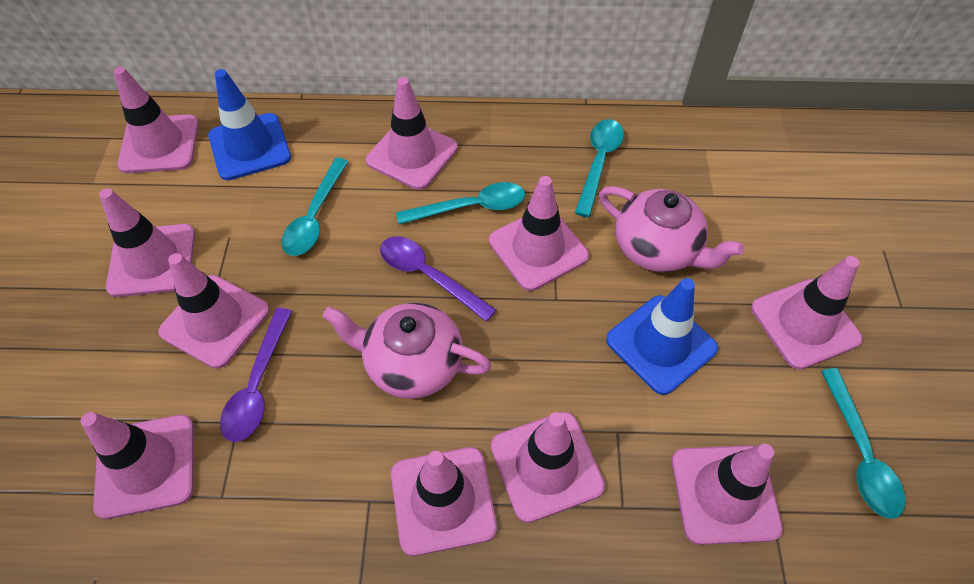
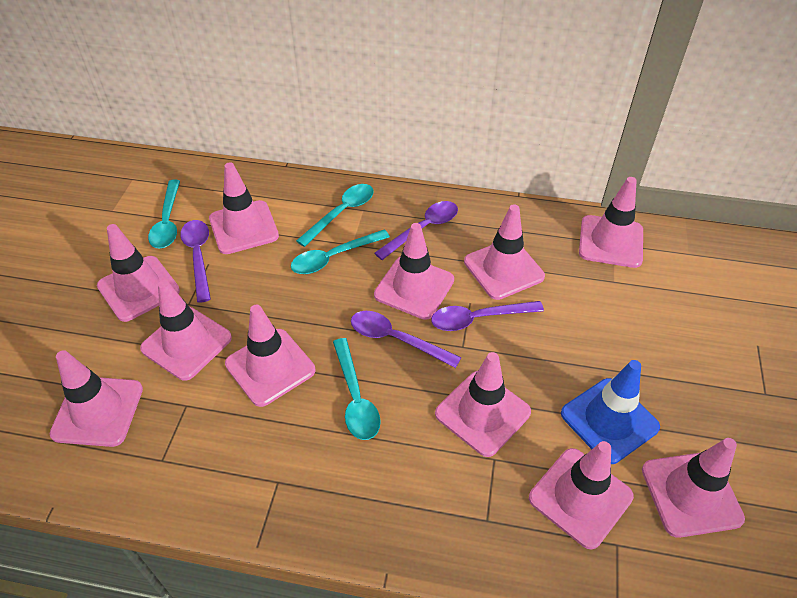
blue traffic cone: [208,69,291,180] [606,278,718,395] = 2 -> [561,360,660,464] = 1
pink teapot: [323,303,491,399] [599,186,744,272] = 2 -> none = 0
pink traffic cone: [81,412,194,519] [99,188,195,297] [113,67,199,173] [158,253,270,369] [366,77,458,190] [391,447,497,556] [489,176,589,291] [491,412,605,523] [672,444,783,545] [751,256,862,370] = 10 -> [50,350,143,447] [97,224,180,322] [140,280,232,381] [209,162,279,254] [225,305,315,407] [374,223,454,320] [435,352,531,457] [464,204,545,300] [529,441,634,550] [579,177,643,268] [642,438,745,538] = 11
purple spoon: [220,308,292,442] [380,236,496,322] = 2 -> [180,220,211,303] [351,311,461,368] [374,201,458,260] [431,301,544,331] = 4

